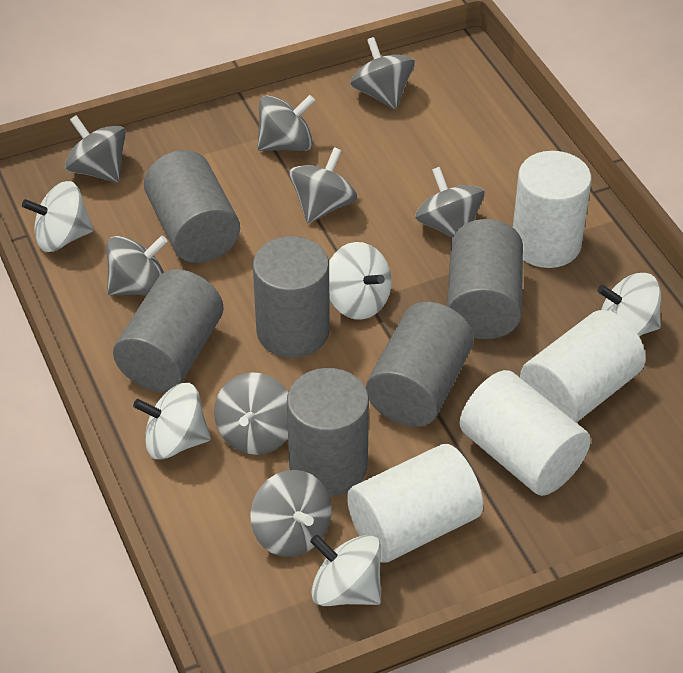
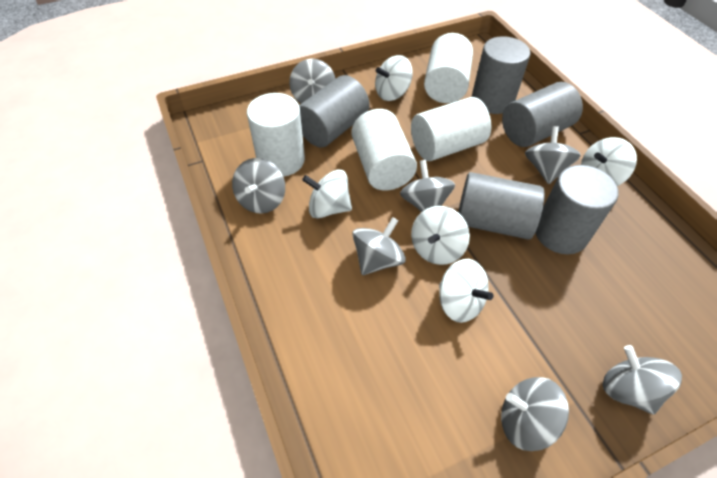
grey cylinder: [113,269,223,392] [144,150,240,263] [253,236,330,358] [287,368,369,496] [366,302,473,427] [447,219,523,339] = 6 -> [299,75,369,148] [458,172,545,240] [472,36,530,114] [502,82,583,147] [535,165,619,254] = 5
grey spinning top: [65,115,126,183] [106,235,168,296] [214,372,288,455] [250,470,332,557] [257,95,315,151] [289,147,357,223] [350,37,415,110] [415,167,485,238] = 8 -> [232,158,285,214] [289,58,336,103] [352,217,406,275] [400,160,455,212] [501,377,569,451] [525,126,581,184] [603,345,682,415] = 7

